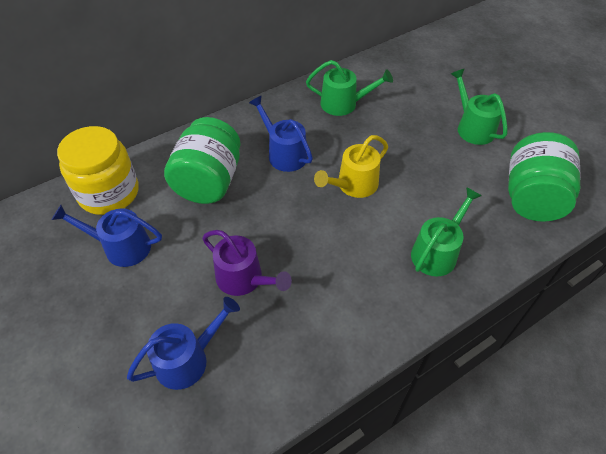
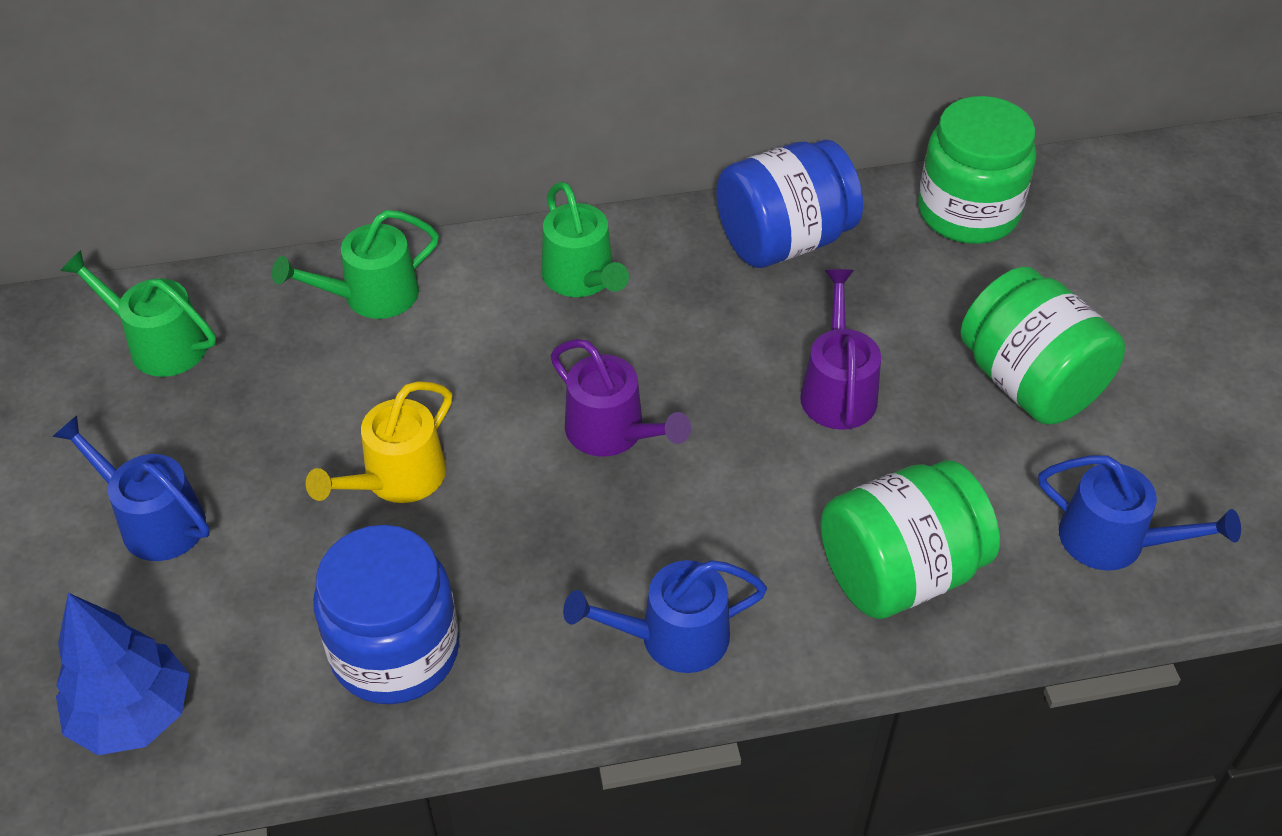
blue jar: none = 0 -> [313,525,459,704] [716,139,863,268] = 2
blue tree: none = 0 -> [56,593,189,755] = 1
green jar: [164,117,241,204] [508,132,581,222] = 2 -> [820,460,1000,619] [918,96,1036,244] [960,267,1125,425] = 3
purple watering can: [202,230,292,296] = 1 -> [551,339,691,456] [800,269,881,430] = 2
yellow jar: [57,126,139,215] = 1 -> none = 0

